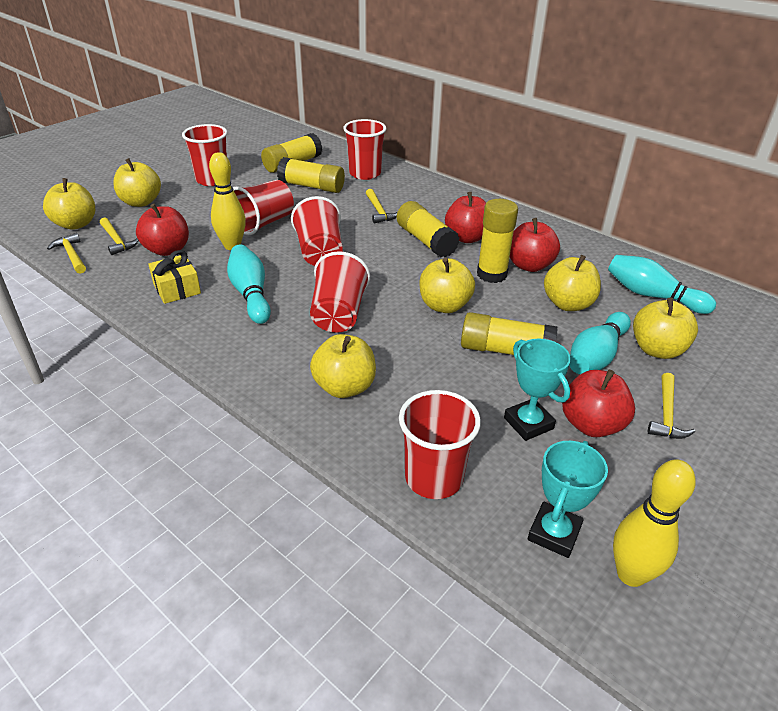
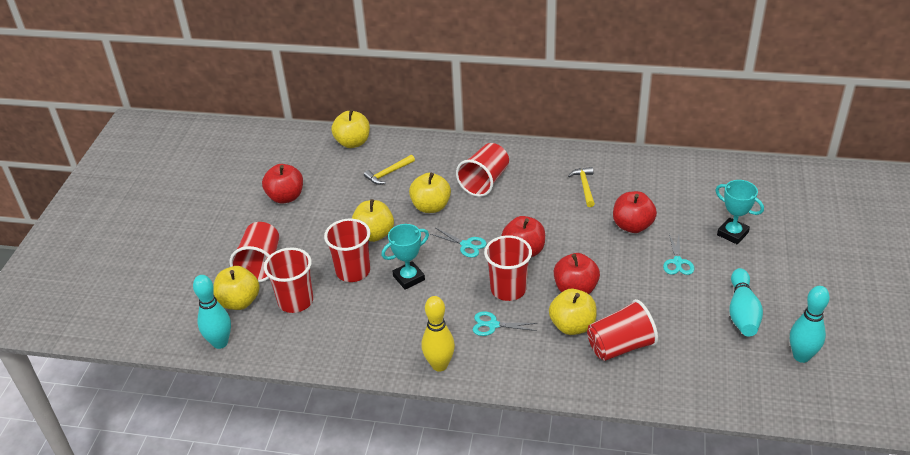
turquoise scissors: none = 0 -> [431,228,487,258] [473,312,537,336] [663,234,694,275] = 3
yellow apple: [43,178,95,230] [113,158,161,207] [310,334,376,398] [420,258,475,313] [544,255,601,311] [633,298,698,359] = 6 -> [213,266,260,310] [331,109,370,148] [352,199,394,242] [409,173,451,213] [549,289,597,335] = 5
yellow bowling pin: [209,152,246,250] [613,459,696,587] = 2 -> [422,296,455,372] = 1
yellow gift: [148,250,201,304] = 1 -> none = 0
yellow glue stick: [261,133,322,173] [277,157,345,193] [397,201,460,257] [461,312,557,355] [477,199,518,283] = 5 -> none = 0
yellow hammer: [47,233,86,274] [100,217,139,255] [366,189,397,223] [648,373,695,439] = 4 -> [364,155,415,185] [568,167,595,207] = 2

